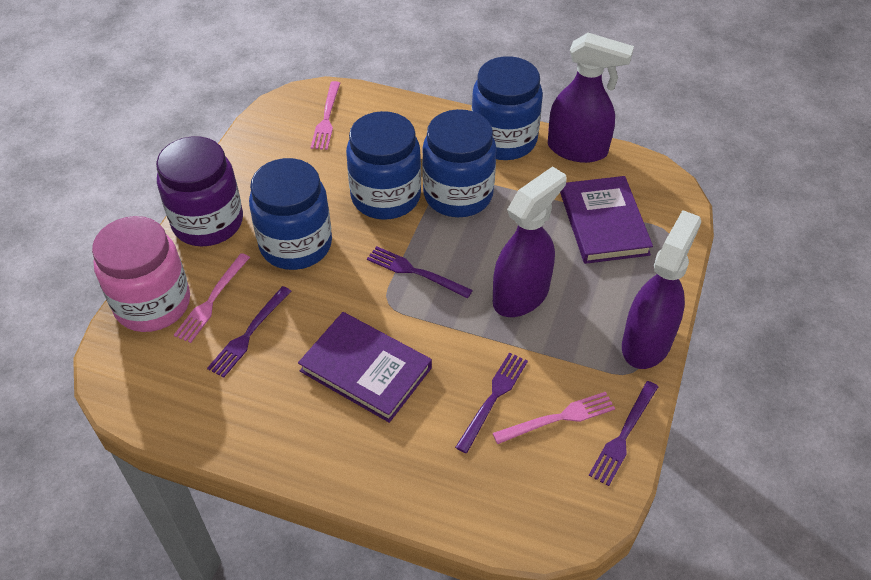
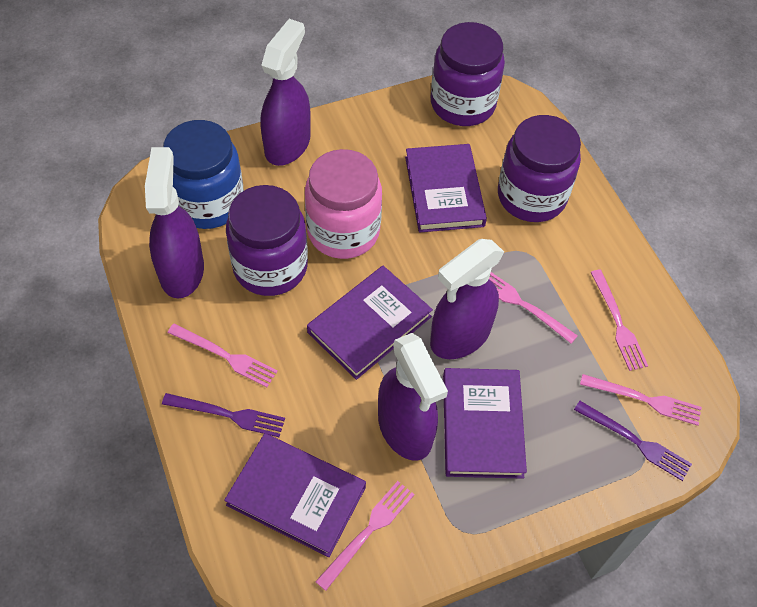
blue jar: [249,158,332,270] [346,111,421,220] [422,109,497,217] [471,56,543,160] = 4 -> [163,120,244,229] = 1
pink fork: [174,253,250,343] [311,81,340,150] [493,392,615,444] = 3 -> [167,323,278,387] [315,481,415,591] [489,272,578,344] [580,374,702,426] [590,270,648,371] = 5
purple book: [298,312,432,423] [560,176,653,264] = 2 -> [224,433,366,557] [307,266,433,380] [405,144,487,233] [443,368,527,479] = 4
purple fork: [207,286,291,378] [367,246,473,298] [455,352,528,453] [588,381,658,486] = 4 -> [162,393,285,437] [574,401,692,481] = 2
purple jar: [156,136,243,246] = 1 -> [226,185,308,296] [431,22,505,126] [498,115,581,222] = 3
purple spray bottle: [493,166,567,317] [548,33,634,163] [622,210,701,369] = 3 -> [145,147,204,299] [260,19,311,166] [378,333,448,461] [430,239,504,359] = 4

